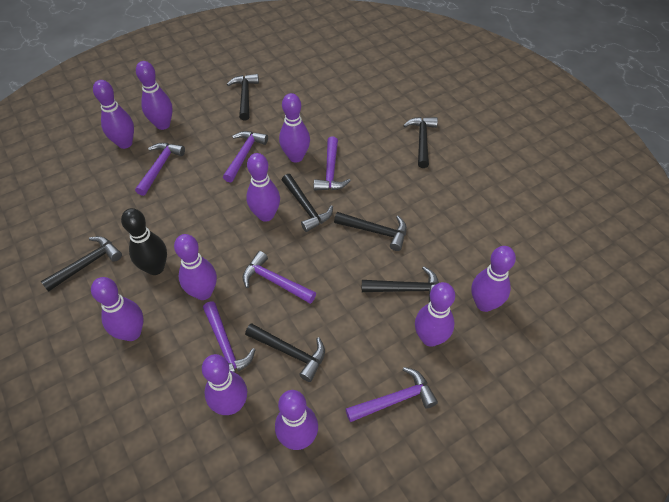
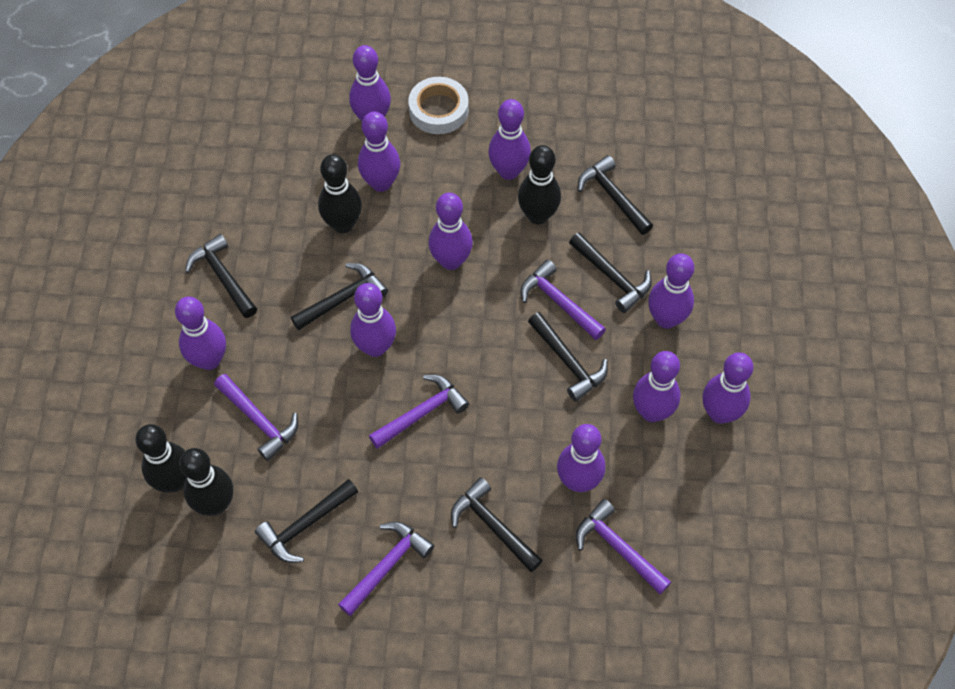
black bowling pin: [121,208,167,275] = 1 -> [135,424,186,492] [179,448,233,516] [318,154,362,233] [518,145,561,224] = 4
purple hammer: [135,143,185,196] [203,301,255,372] [223,131,268,183] [243,251,316,304] [314,137,351,190] [345,367,438,422] = 6 -> [214,374,298,461] [338,522,434,616] [369,375,469,449] [520,260,606,340] [576,499,671,594] = 5
white tape: none = 0 -> [408,77,469,134] = 1

